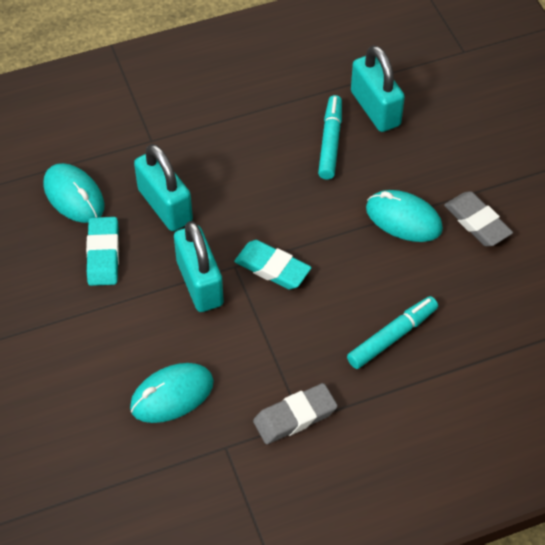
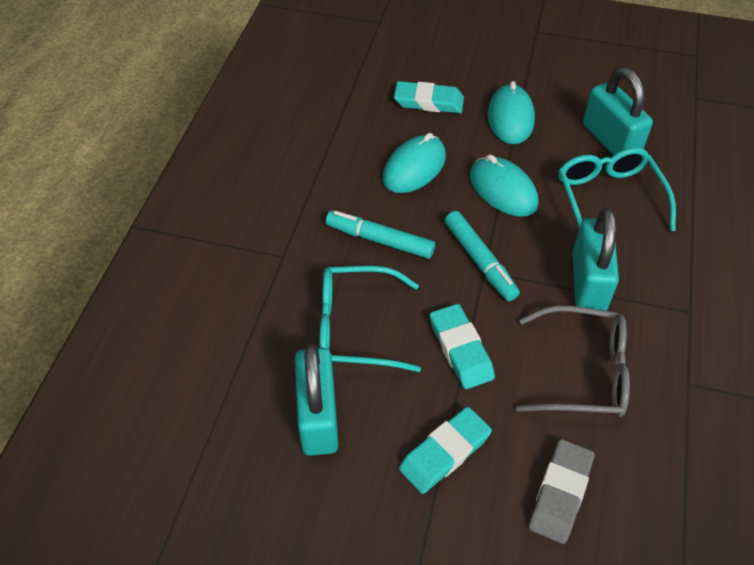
grey eraser: [253,383,338,444] [444,191,513,246] = 2 -> [529,439,594,544] = 1
grey glasses: none = 0 -> [516,306,630,417] = 1
turquoise eraser: [86,217,119,286] [234,240,312,289] = 2 -> [394,81,464,113] [399,407,492,494] [430,304,495,389] = 3
turquoise glasses: none = 0 -> [319,266,421,372] [558,148,676,231] = 2

